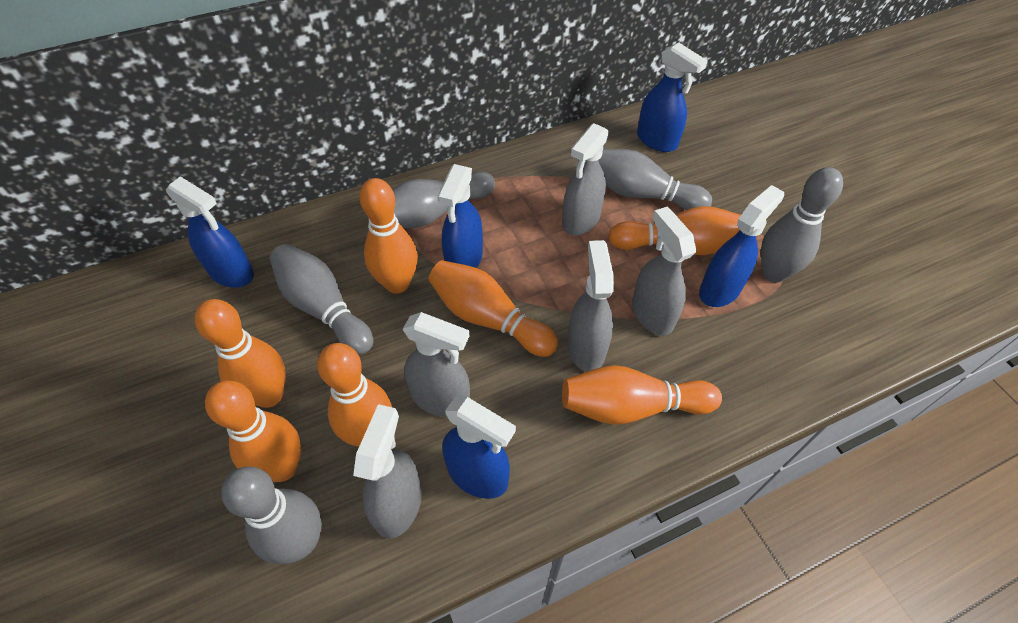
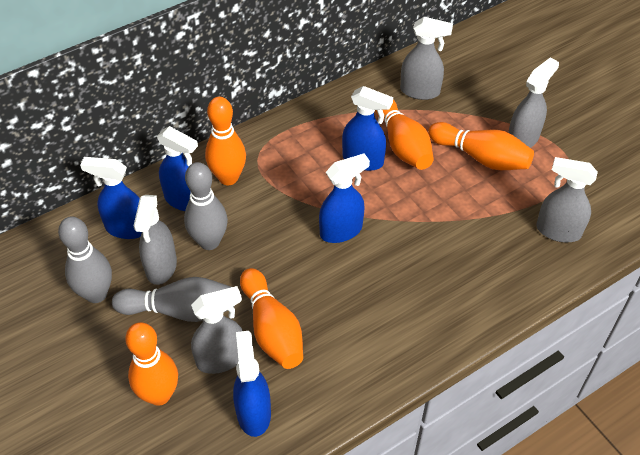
grey bowling pin: [221,466,322,564] [270,244,374,355] [392,171,495,228] [598,149,712,210] [761,167,843,283] = 5 -> [58,216,112,303] [112,277,234,322] [184,162,228,250] = 3
orange bowling pin: [195,299,286,408] [205,380,301,482] [317,343,392,447] [359,178,418,294] [428,260,558,357] [562,365,722,425] [608,206,741,255] = 7 -> [125,322,178,406] [205,97,246,185] [240,268,303,369] [375,100,434,170] [428,122,534,170] = 5

